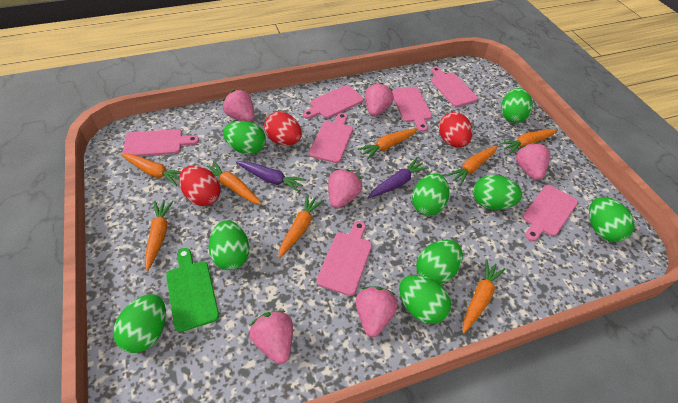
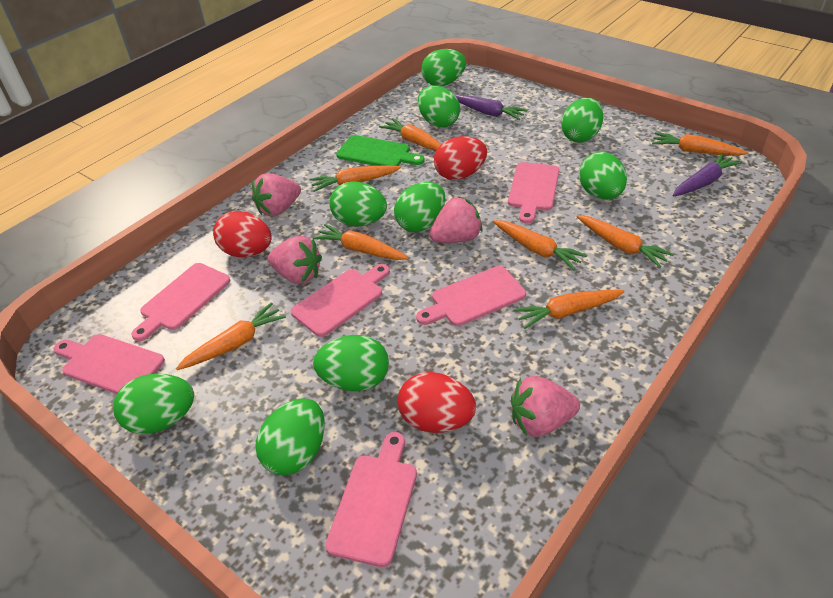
pink cutting board: [123,129,199,156] [303,85,364,119] [309,113,353,163] [317,221,372,296] [392,87,432,132] [431,67,478,107] [522,185,578,241] = 7 -> [54,334,165,394] [131,263,230,341] [291,264,390,337] [325,432,417,567] [416,266,526,326] [508,162,559,224] = 6
pink strawberry: [223,90,254,122] [249,310,293,364] [328,169,362,209] [356,286,398,337] [365,83,394,117] [515,142,550,180] = 6 -> [252,173,301,216] [268,236,322,284] [429,197,483,243] [511,376,580,437] = 4

